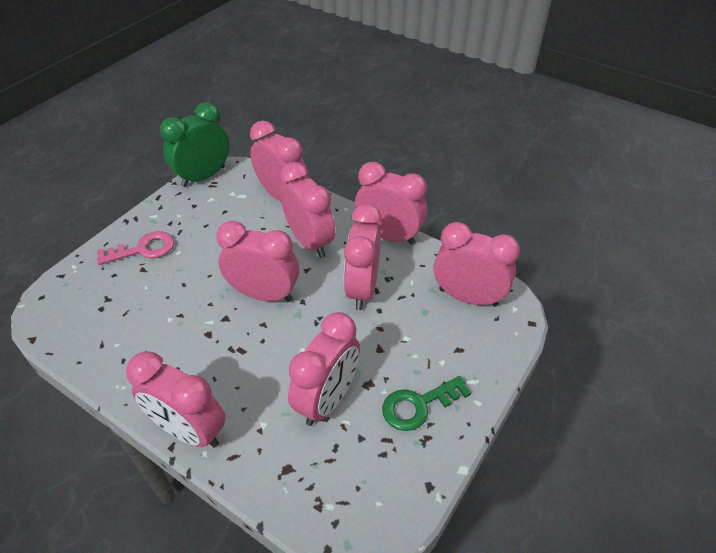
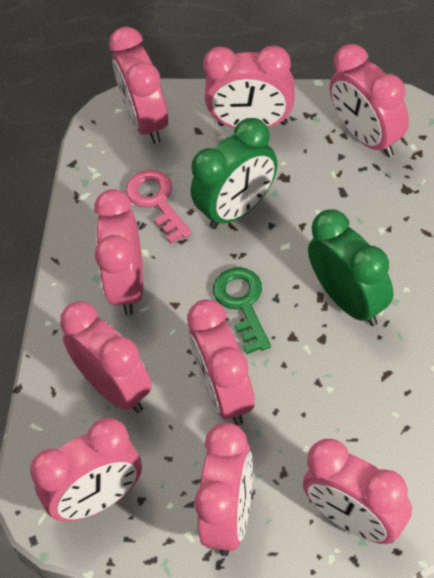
green clock: [160,102,229,187] = 1 -> [191,118,277,229] [308,209,394,326] = 2
pink clock: [126,351,226,448] [217,221,299,302] [250,120,308,201] [280,162,335,258] [288,312,360,426] [344,204,382,310] [355,162,427,245] [434,222,520,307] = 8 -> [30,418,142,522] [60,301,152,413] [94,189,143,315] [109,27,168,144] [187,299,255,426] [194,423,253,556] [203,46,295,128] [303,439,412,544] [330,44,409,157] = 9

